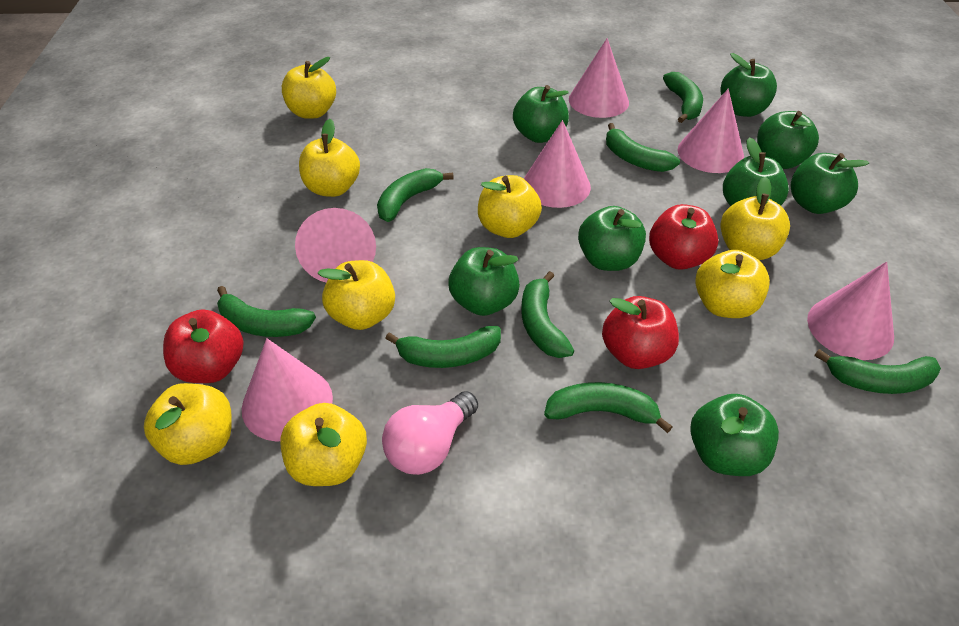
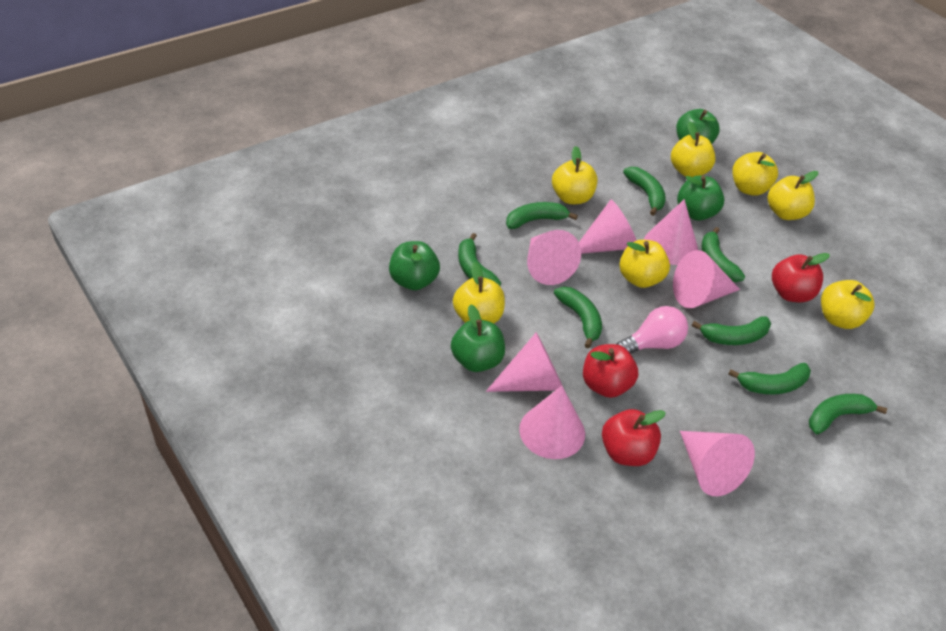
green apple: [448,247,520,316] [513,85,569,143] [578,206,646,271] [690,394,779,476] [721,53,777,117] [723,137,789,206] [757,111,819,169] [790,153,869,214] = 8 -> [389,241,440,290] [451,304,505,372] [676,109,720,144] [677,176,724,221] = 4
pink cone: [242,338,333,441] [295,208,376,283] [524,120,591,208] [569,38,629,118] [678,88,744,173] [807,262,894,360] = 6 -> [486,332,562,392] [519,386,585,459] [527,230,581,285] [579,200,637,254] [644,199,698,265] [673,250,740,308] [680,431,755,496] = 7
yellow apple: [144,383,232,465] [280,403,367,486] [282,57,336,119] [299,119,360,197] [317,260,395,330] [478,175,542,238] [695,250,770,318] [721,177,790,260] = 8 -> [453,262,505,324] [552,146,597,204] [619,240,670,288] [671,122,715,177] [732,152,778,196] [768,171,818,220] [821,280,874,329] = 7

